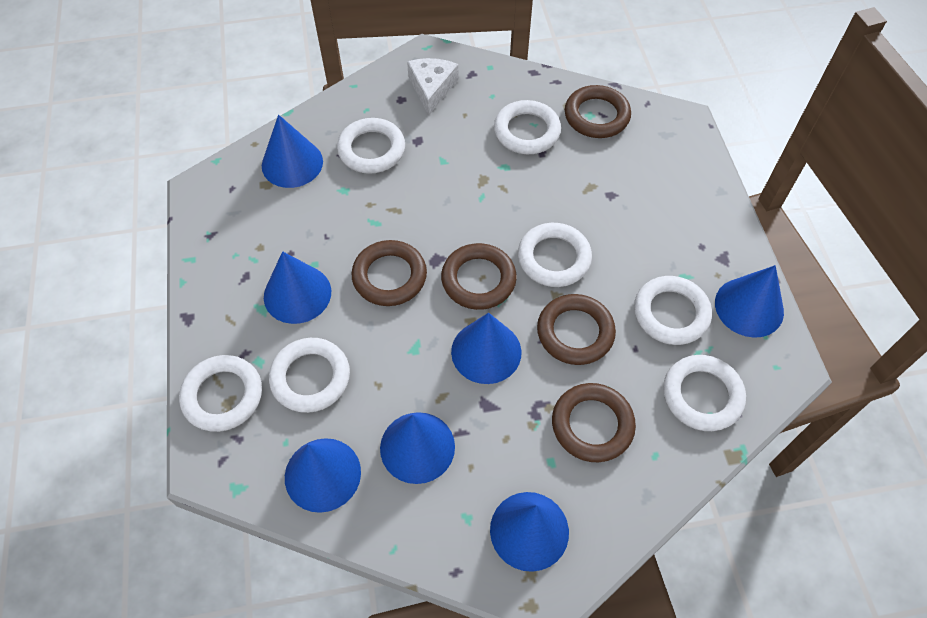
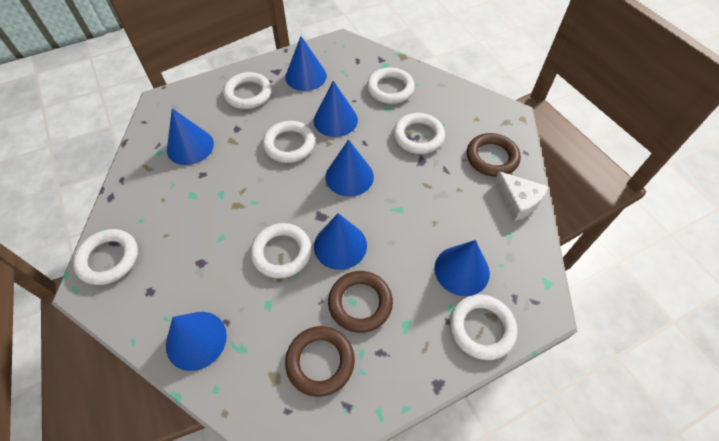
brown ring: [352,240,427,306] [441,243,517,310] [537,294,616,365] [552,383,636,462] [565,85,631,138] = 5 -> [285,326,355,397] [328,271,393,333] [467,133,521,177] = 3

